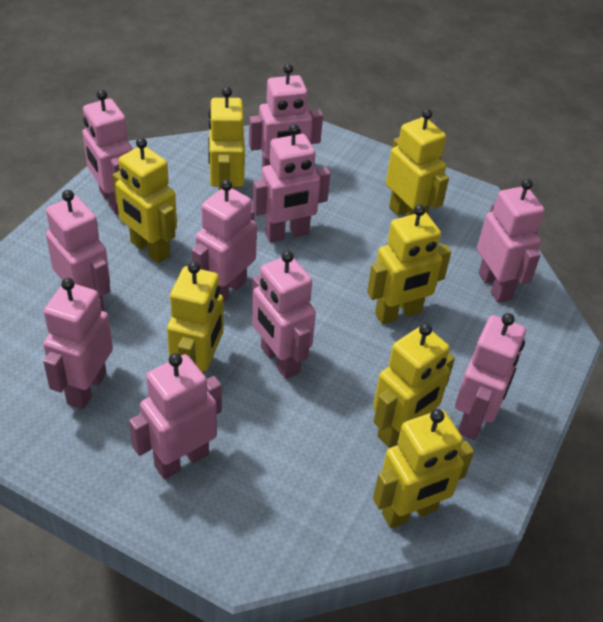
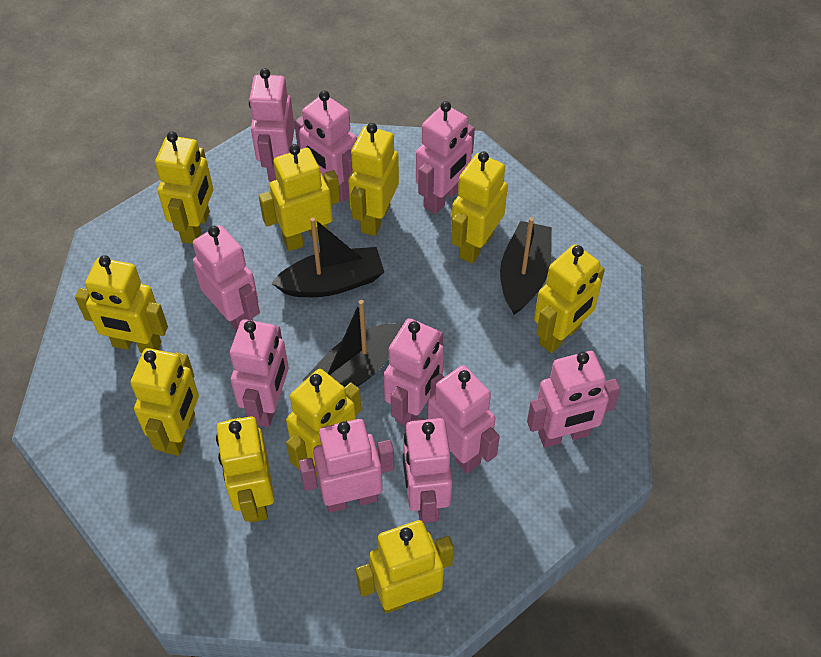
black boat: none = 0 -> [271,218,384,297] [303,300,402,388] [500,217,552,315] = 3
yellow robot: [113,138,177,263] [167,261,224,374] [208,87,245,190] [367,204,451,324] [373,323,455,448] [373,409,474,528] [386,109,449,216] = 7 -> [75,255,168,353] [131,348,199,456] [155,132,213,244] [216,416,274,523] [259,144,340,251] [286,369,361,476] [348,123,399,236] [356,520,454,613] [451,151,508,264] [534,244,605,353] = 10

